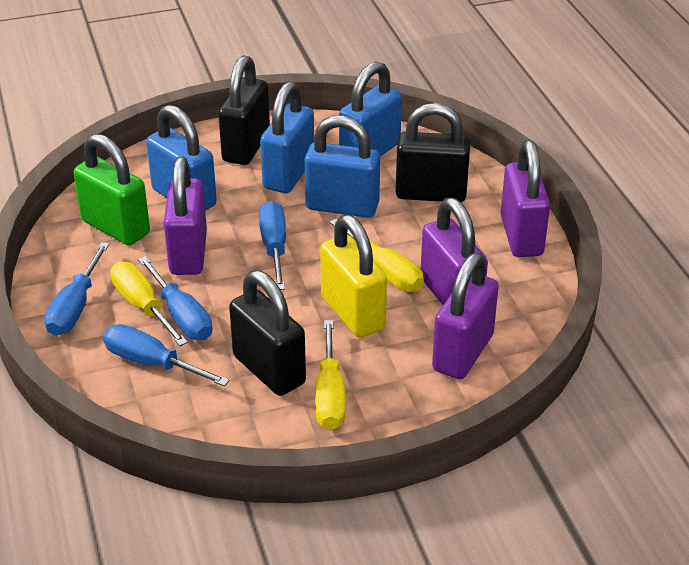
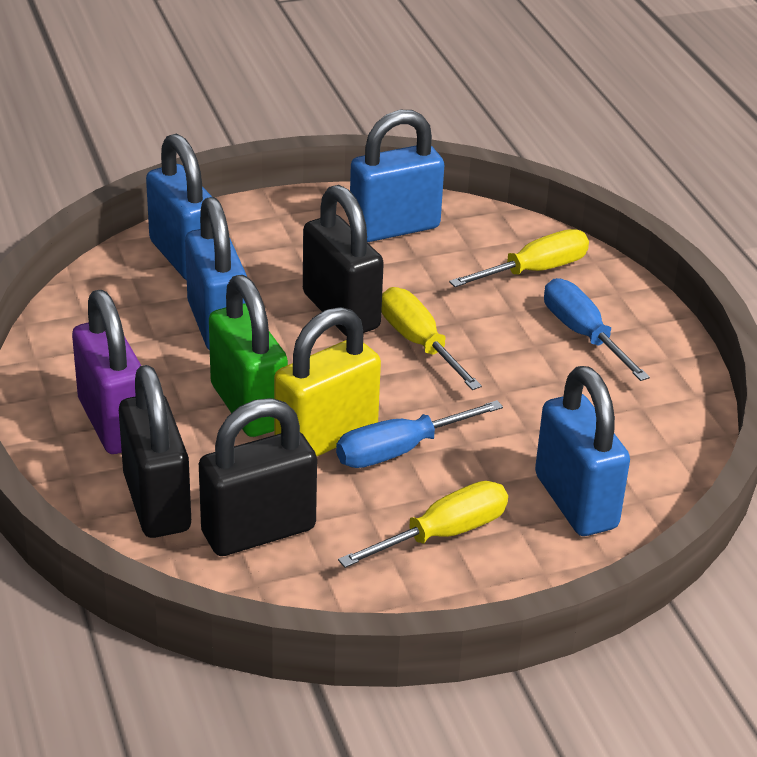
blue screwdriver: [44,242,109,336] [103,324,230,386] [138,256,212,340] [259,201,286,290] = 4 -> [336,400,503,468] [544,278,650,381] = 2
purple padlock: [164,157,207,275] [421,198,488,305] [432,252,499,379] [500,140,550,257] = 4 -> [72,290,141,454] = 1

